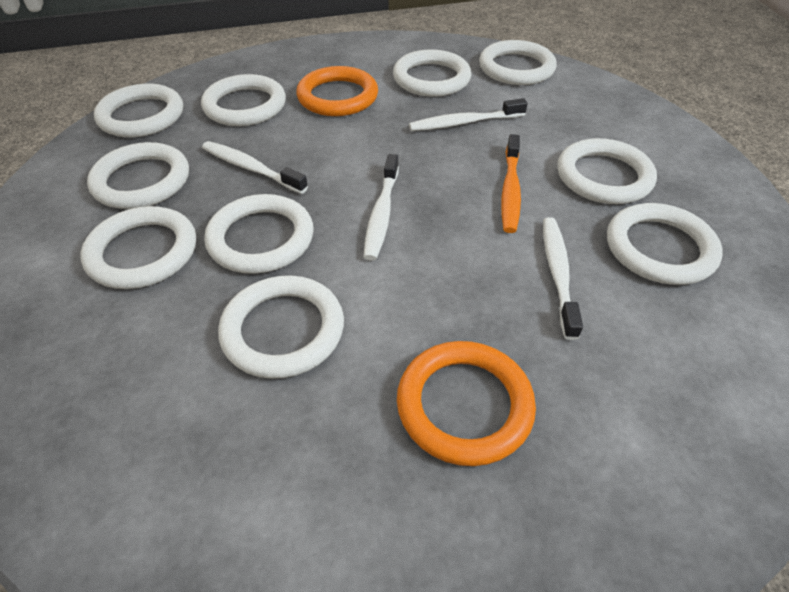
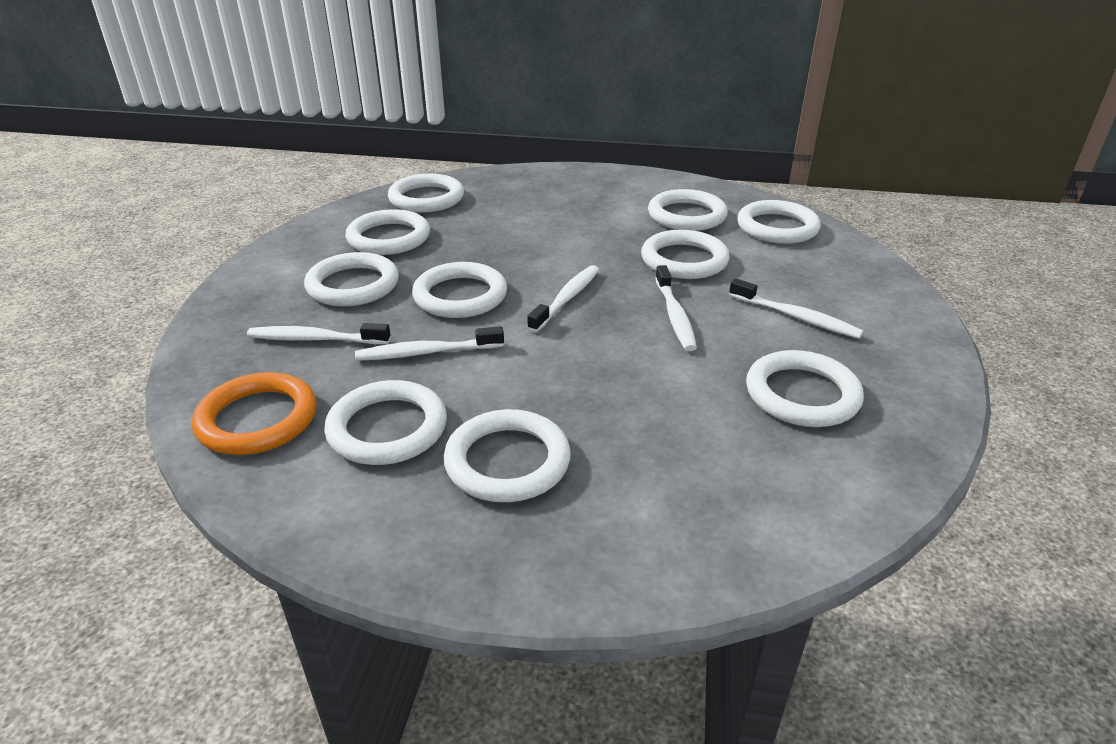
orange ring: [296,66,378,116] [397,341,536,466] = 2 -> [192,372,317,455] = 1
orange toothbrush: [501,134,521,233] = 1 -> none = 0
white toothbrush: [202,141,308,194] [363,154,399,261] [409,98,528,131] [543,217,583,340] = 4 -> [247,323,390,344] [355,326,504,361] [527,265,599,333] [655,265,697,351] [729,278,864,339] = 5

